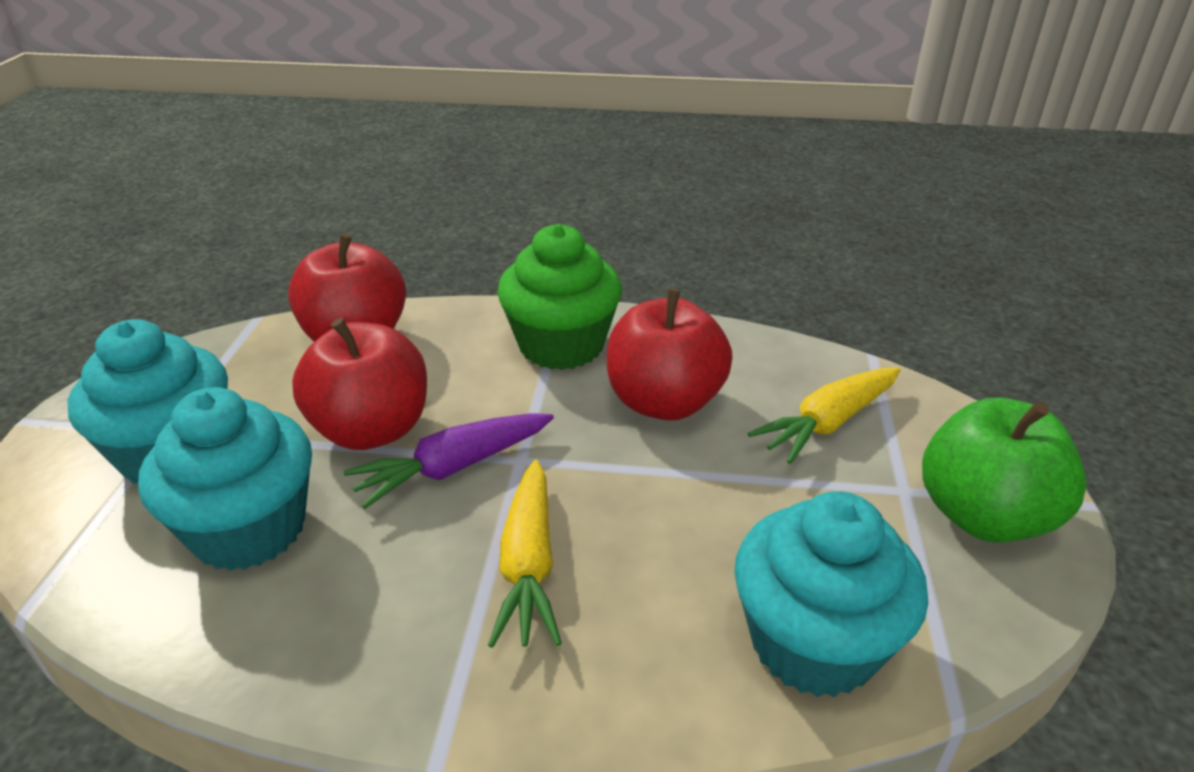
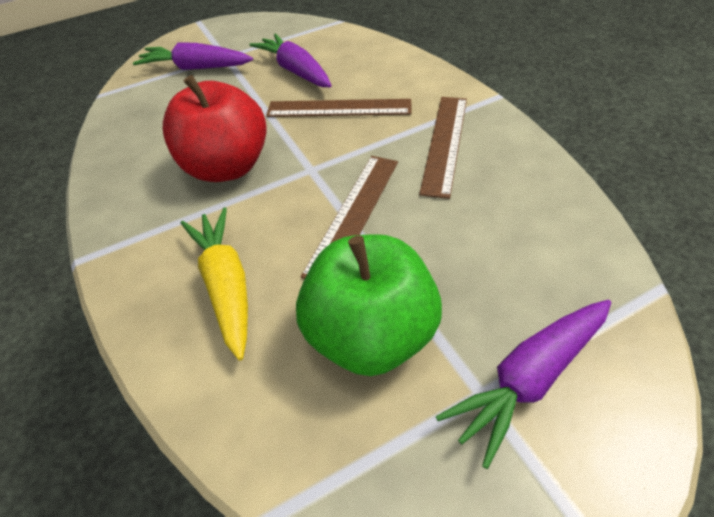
brown ruler: none = 0 -> [266,99,411,117] [301,156,398,279] [419,97,467,199] = 3
green cupcake: [497,224,622,370] = 1 -> none = 0
purple carrot: [344,413,554,509] = 1 -> [133,42,253,70] [250,33,332,87] [436,300,611,469] = 3
red apple: [288,233,406,342] [292,318,427,450] [607,289,732,421] = 3 -> [163,75,267,182] = 1
turquoise cupcake: [67,319,228,483] [138,387,312,571] [734,491,928,697] = 3 -> none = 0
yellow carrot: [488,460,562,648] [748,368,901,464] = 2 -> [181,208,248,361] = 1

